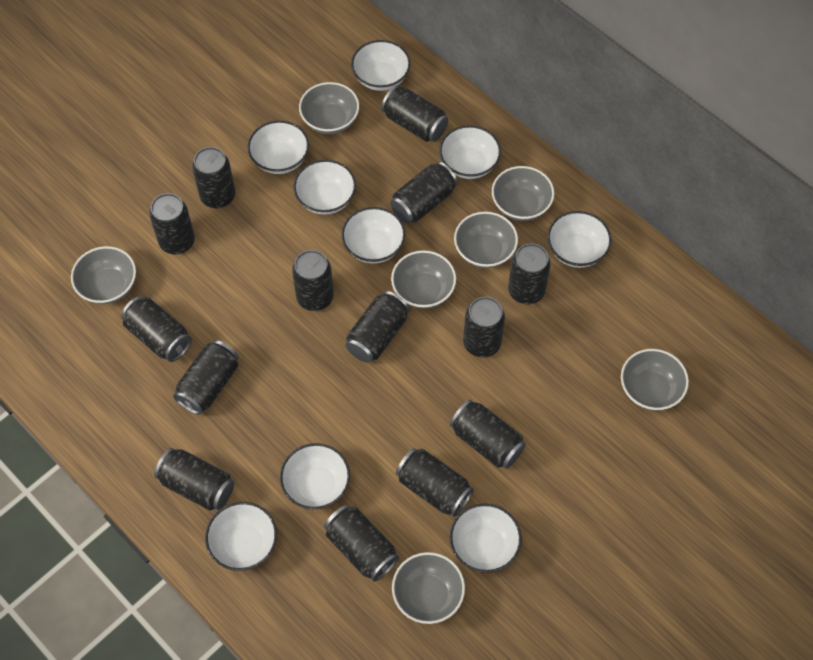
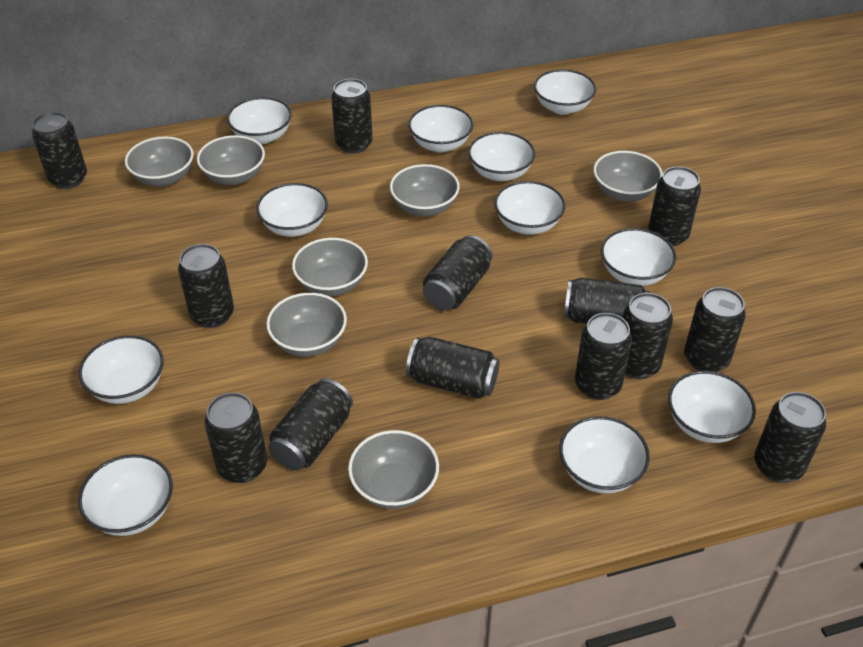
black can: [121,296,192,362] [149,193,195,254] [154,448,234,511] [173,340,239,415] [192,147,235,209] [292,250,334,311] [324,505,399,582] [346,291,409,363] [381,86,448,142] [390,162,457,223] [396,448,474,517] [450,400,526,469] [463,297,505,357] [508,243,551,304] = 14 -> [32,112,87,189] [178,244,234,328] [204,392,267,483] [268,378,353,471] [331,79,373,154] [406,337,500,399] [423,235,492,311] [564,278,650,324] [575,313,632,400] [622,293,673,379] [648,166,701,246] [684,287,746,372] [754,392,826,483] = 13
white bowl: [205,502,277,571] [248,121,309,174] [280,443,350,509] [293,160,356,215] [342,207,405,264] [351,40,410,91] [439,125,501,179] [450,504,522,573] [547,211,612,268] = 9 -> [78,454,173,536] [79,335,164,404] [227,97,292,144] [256,183,328,237] [408,105,474,152] [468,132,535,181] [494,181,565,235] [534,69,596,115] [559,416,650,494] [601,228,676,286] [668,371,756,443] = 11

